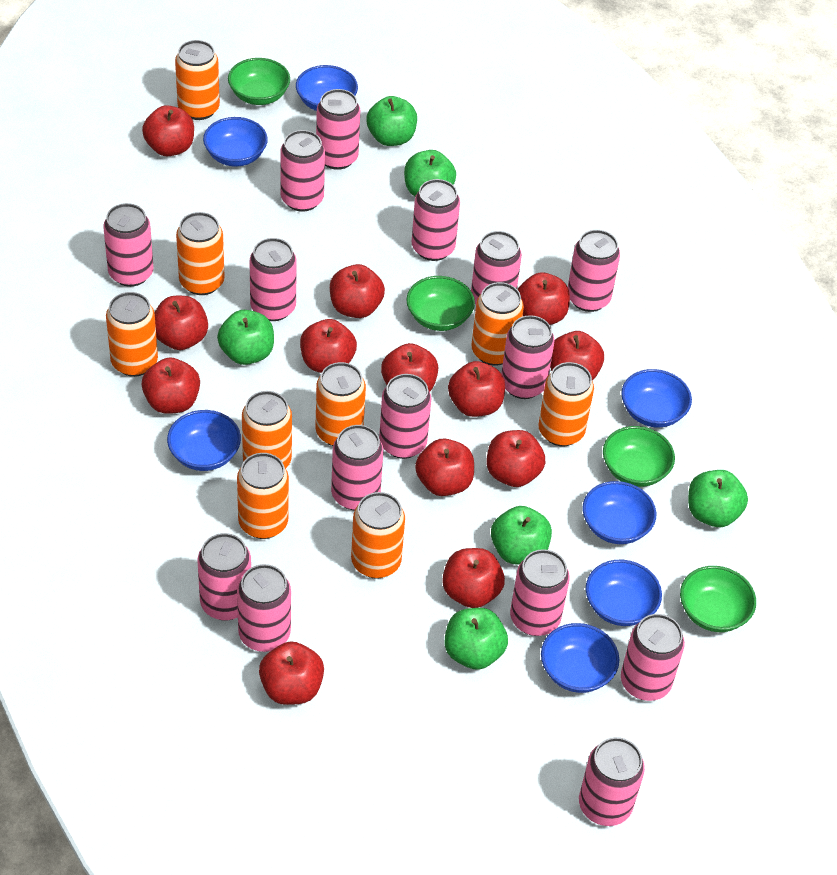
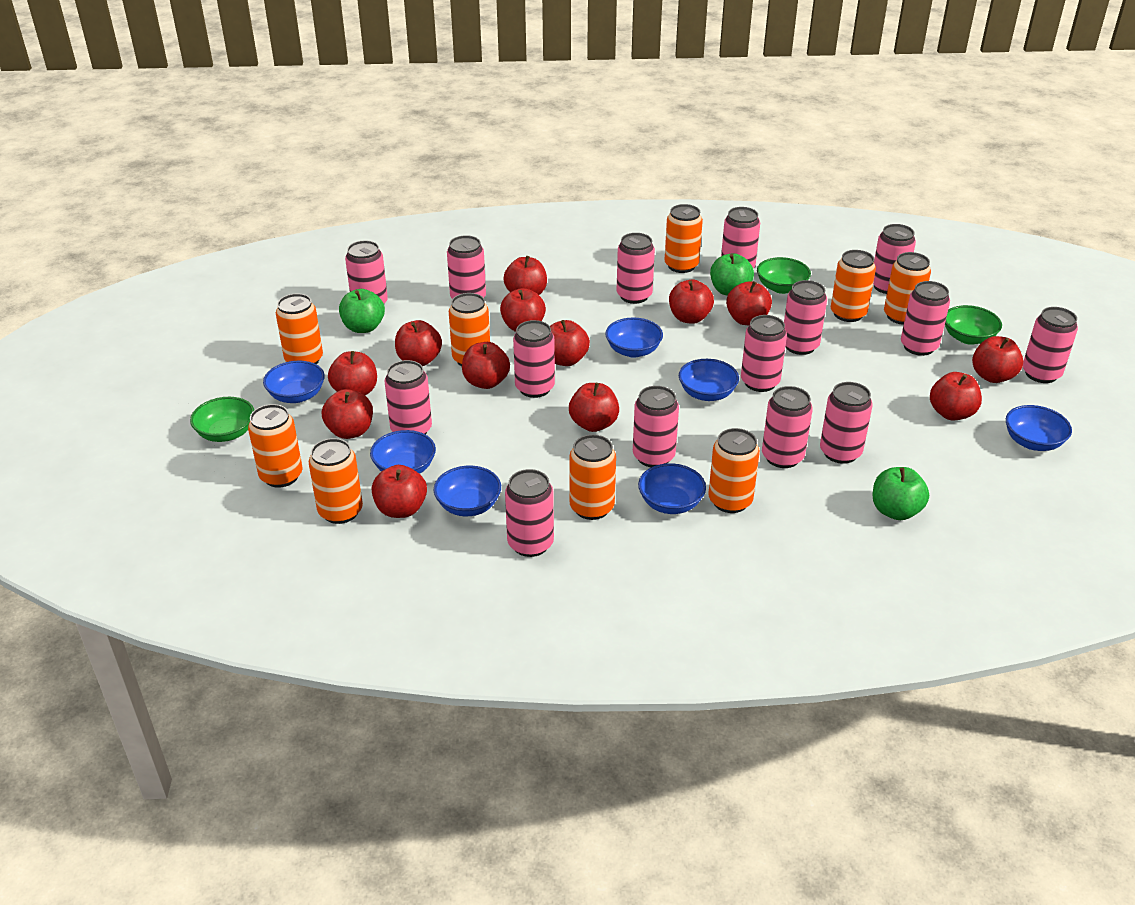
green apple: [217,310,274,365] [366,96,417,146] [404,150,456,196] [444,608,508,670] [491,506,552,565] [688,470,748,527] = 6 -> [339,289,385,333] [710,253,754,296] [872,467,929,520] = 3
green bowl: [228,58,290,105] [406,276,475,331] [603,426,675,487] [680,566,756,632] = 4 -> [190,397,254,442] [757,257,811,294] [945,305,1002,345] = 3

